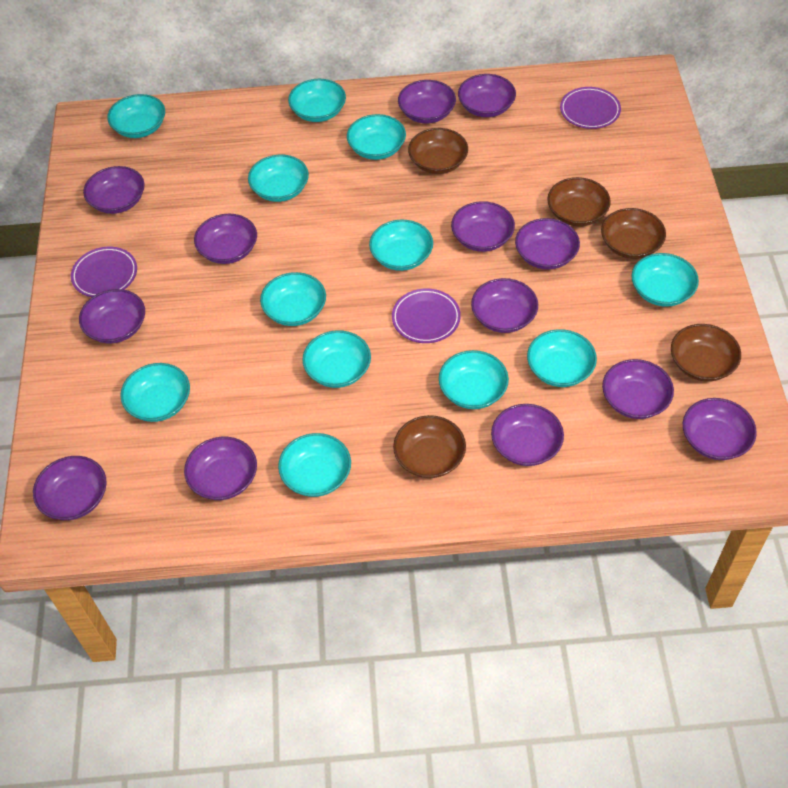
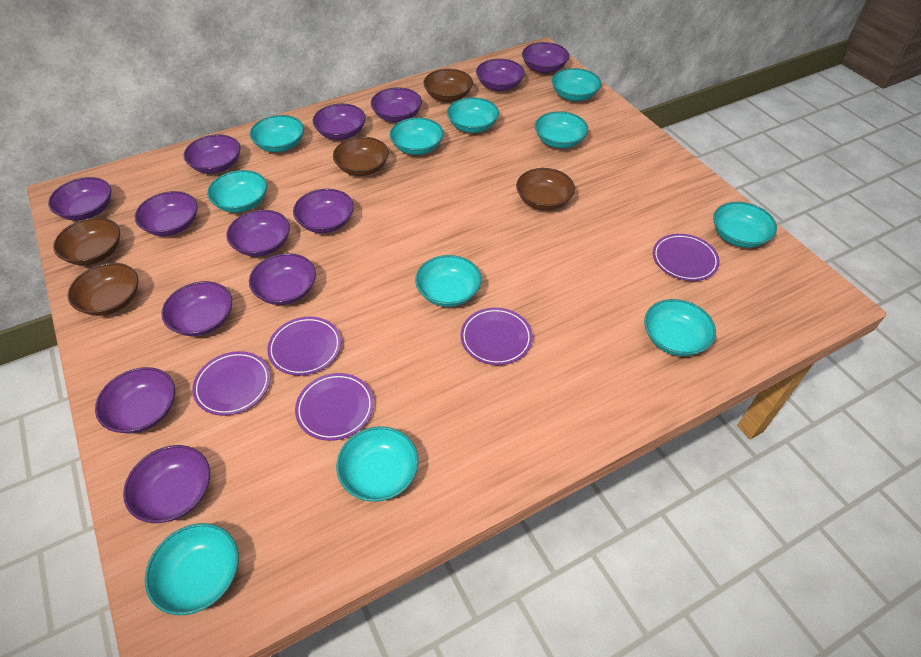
purple plate: [71,247,137,297] [392,288,461,343] [560,87,621,129] = 3 -> [192,351,271,416] [267,317,341,376] [295,373,374,441] [461,307,533,365] [653,234,720,281] = 5
turquoise bowl: [107,94,165,138] [120,363,190,422] [248,155,309,202] [260,272,326,326] [278,433,351,497] [288,79,346,122] [302,330,371,388] [347,114,406,160] [369,220,433,271] [439,350,509,409] [527,329,597,387] [631,253,699,306] = 12 -> [145,523,239,615] [207,170,267,213] [250,115,304,152] [336,426,419,502] [390,117,444,155] [415,255,482,307] [447,97,499,133] [535,111,588,148] [552,68,601,101] [644,299,716,356] [713,202,777,248] = 11

